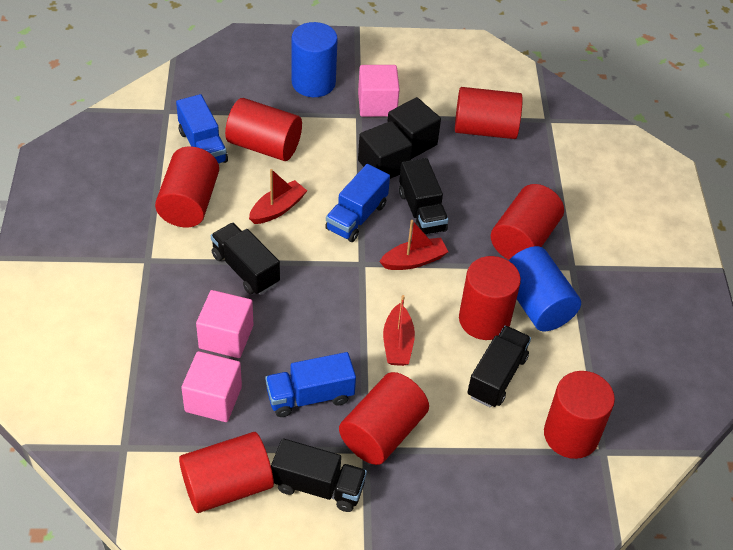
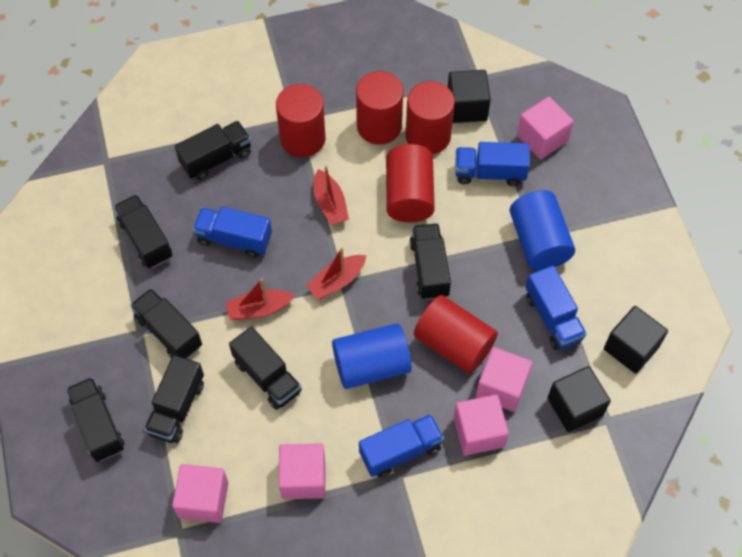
black cube: [358,121,412,179] [387,97,441,159] = 2 -> [448,70,491,123] [547,366,611,432] [604,306,668,374] = 3
black truck: [211,223,280,295] [271,438,367,512] [399,158,448,235] [467,326,531,408] = 4 -> [66,377,124,462] [114,194,172,268] [130,288,202,359] [144,355,204,443] [175,121,251,180] [229,326,302,410] [409,223,451,300] = 7
blue truck: [176,94,228,164] [265,352,356,417] [325,164,390,242] = 3 -> [193,207,272,258] [359,414,444,478] [455,142,530,186] [525,265,587,350] = 4
pink cube: [181,351,242,422] [196,290,253,358] [358,65,400,117] = 3 -> [172,464,228,523] [279,443,325,499] [454,394,509,456] [476,347,533,412] [517,97,574,159] = 5
red cylinder: [155,146,219,227] [179,432,274,513] [225,98,302,161] [339,372,429,465] [455,87,523,139] [459,256,521,340] [491,184,564,260] [544,371,615,459] = 8 -> [276,84,326,157] [356,71,403,145] [386,144,435,222] [406,81,455,154] [414,295,498,373] = 5

